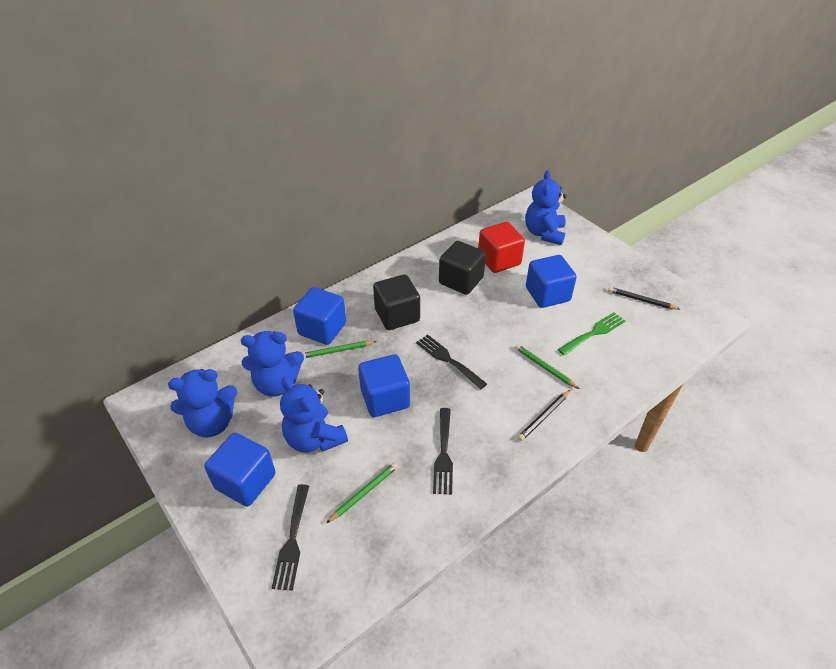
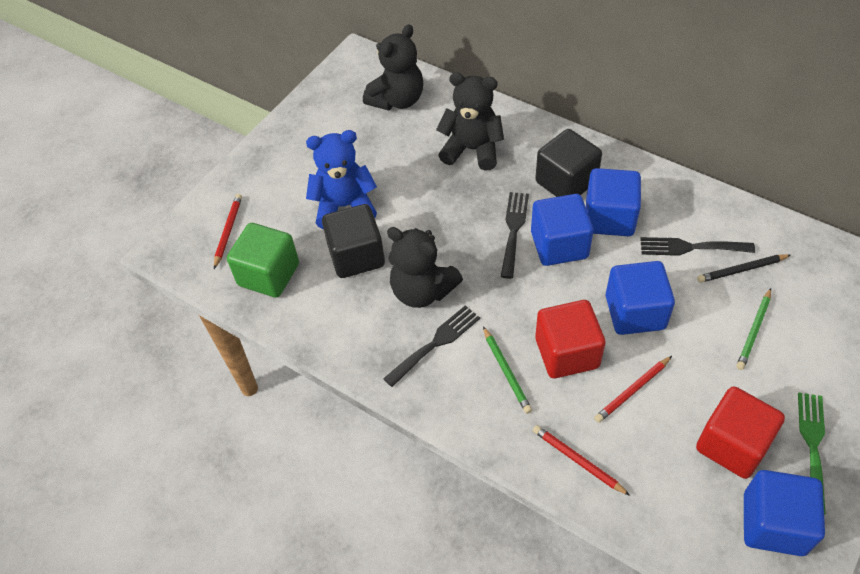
black pencil: [518,390,570,441] [608,287,680,309] = 2 -> [697,254,791,283] = 1
black teddy bear: none = 0 -> [363,24,423,111] [387,227,463,308] [436,72,504,171] = 3
blue teddy bear: [168,369,237,438] [241,331,304,396] [280,377,348,453] [525,170,567,245] = 4 -> [306,130,377,229] = 1
green cube: none = 0 -> [227,223,299,298] = 1
green pencil: [302,341,377,358] [326,462,398,523] [515,344,579,389] = 3 -> [483,326,532,414] [736,288,771,370] = 2
red cube: [478,222,525,273] = 1 -> [535,300,606,378] [696,387,785,479] = 2
red pencil: none = 0 -> [214,194,242,269] [533,425,630,496] [594,356,672,423] = 3

